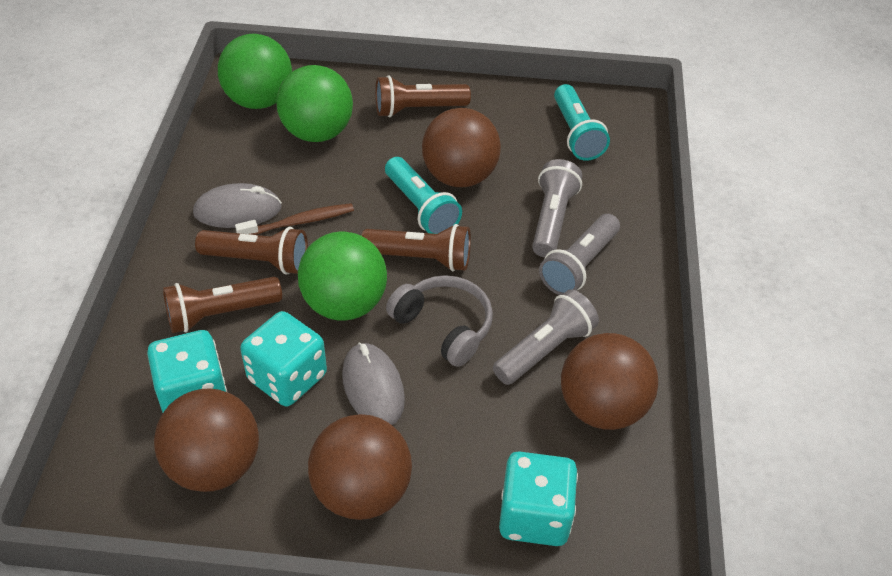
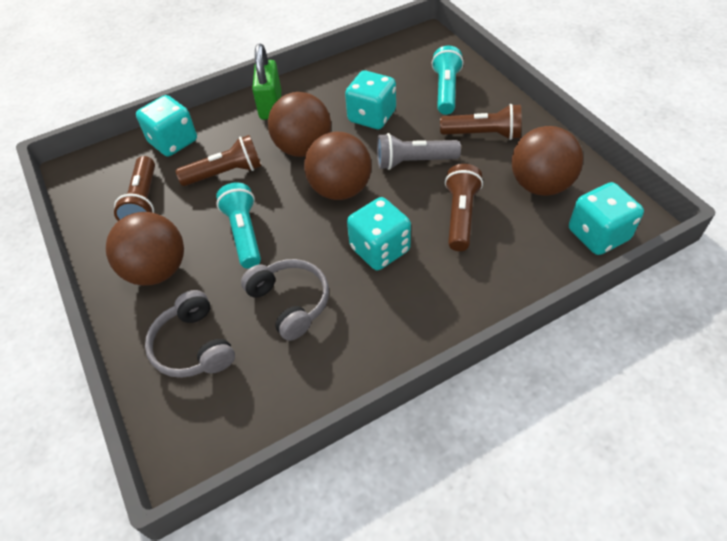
brown toothbrush: [235,203,354,235] = 1 -> none = 0
green ball: [218,34,292,109] [277,65,353,142] [298,232,387,321] = 3 -> none = 0
green padlock: none = 0 -> [252,44,281,120] = 1
grey flashlight: [493,289,599,385] [532,159,582,257] [539,214,620,295] = 3 -> [377,133,461,170] = 1
grey headphones: [386,275,493,367] = 1 -> [145,290,235,378] [241,259,329,341] = 2
grey mouse: [193,183,282,228] [342,343,405,425] = 2 -> none = 0
turquoise dice: [147,330,227,413] [240,311,327,406] [499,451,578,546] = 3 -> [136,95,197,157] [345,71,396,129] [347,197,411,270] [569,182,644,255] = 4

